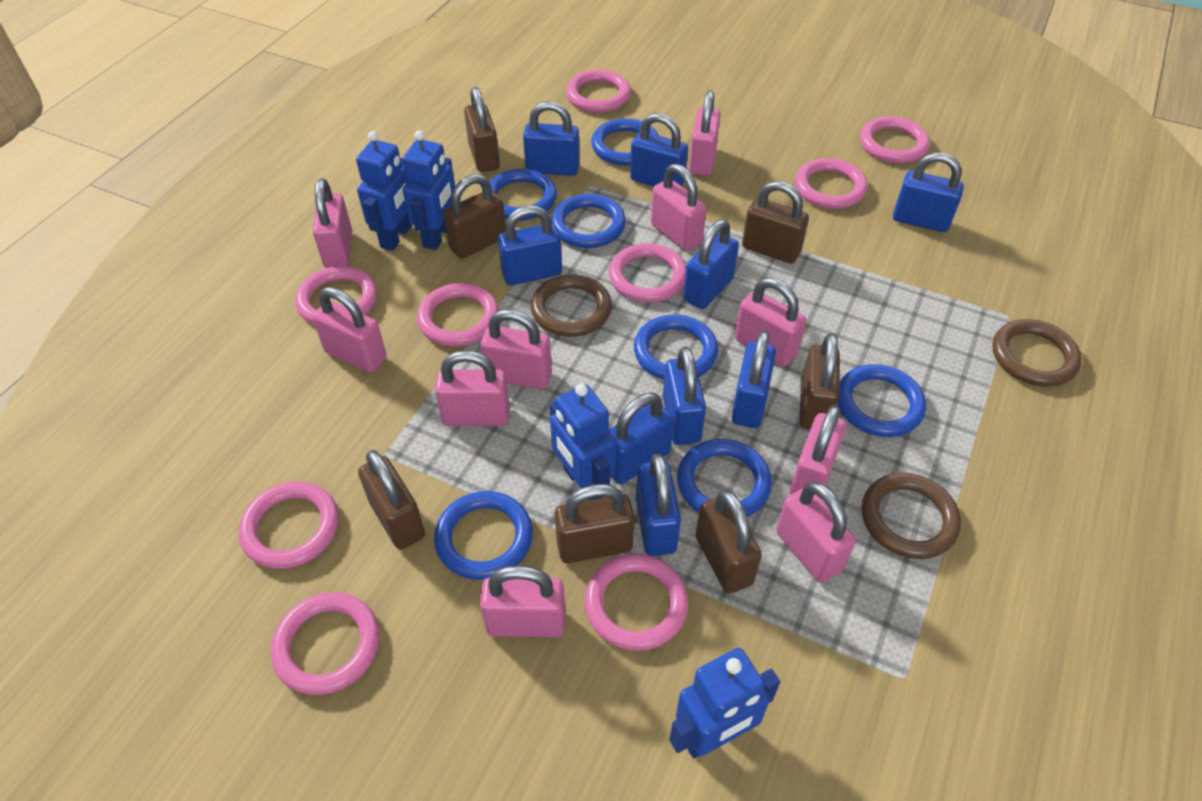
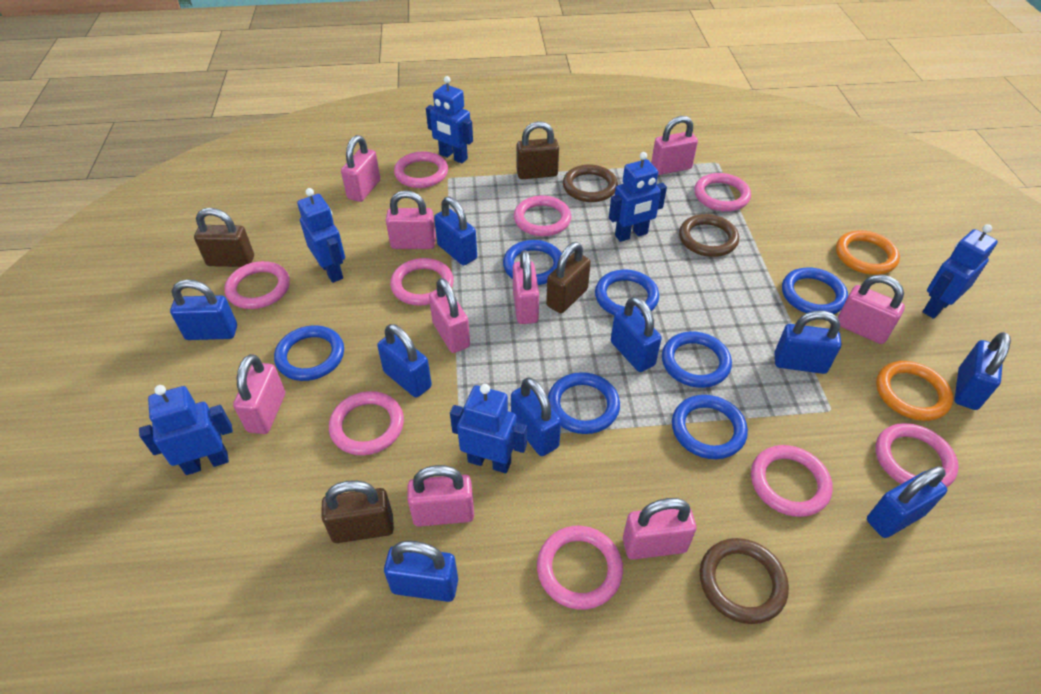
blue robot: [356,131,412,251] [402,130,455,250] [550,384,616,501] [669,648,780,758] = 4 -> [139,385,233,475] [297,188,345,283] [426,76,473,164] [450,384,527,473] [609,152,667,242] [923,224,998,319] = 6
brown padlock: [358,450,425,550] [443,174,505,259] [464,87,500,172] [555,484,635,563] [696,490,762,594] [742,181,809,264] [800,333,840,429] = 7 -> [194,208,254,267] [321,480,394,543] [516,121,559,179] [546,242,591,313] = 4
orange ring: none = 0 -> [836,230,900,275] [876,361,953,421] = 2
pink padlock: [312,287,387,373] [313,178,352,268] [435,350,510,426] [480,565,566,637] [481,309,552,389] [651,164,707,251] [689,90,721,176] [735,278,806,366] [776,482,856,583] [790,405,846,495] = 10 -> [233,354,285,434] [341,135,380,202] [386,190,436,249] [407,465,474,527] [429,278,470,353] [513,250,539,324] [623,498,696,560] [651,116,698,175] [838,275,905,344] = 9

